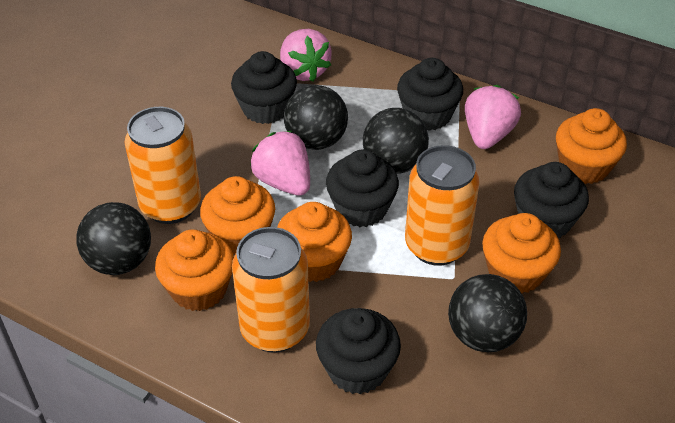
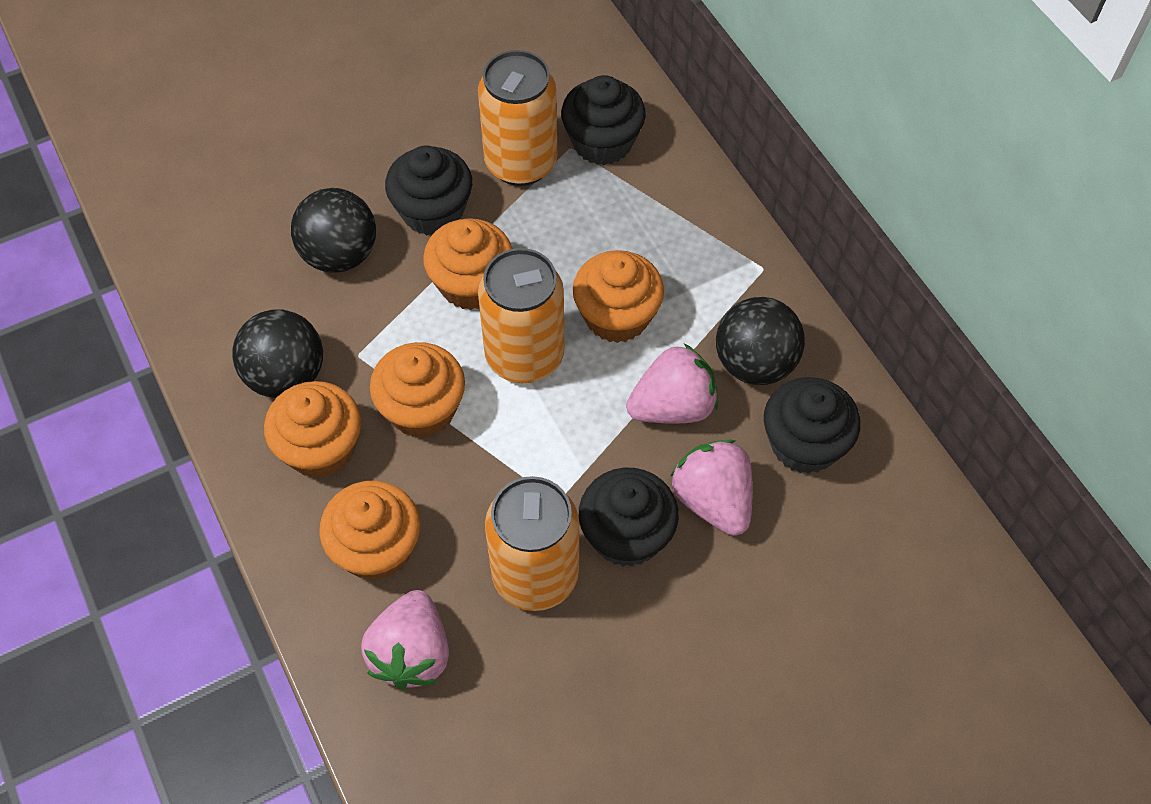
black ball: [76,202,151,275] [284,85,348,150] [363,108,429,174] [448,274,527,352] = 4 -> [232,309,323,398] [291,188,376,273] [716,297,805,385] = 3
black cupcake: [231,51,297,124] [316,308,401,394] [326,150,399,227] [397,58,463,131] [514,162,589,238] = 5 -> [385,145,472,236] [561,75,646,165] [579,468,679,567] [764,377,860,474] = 4

